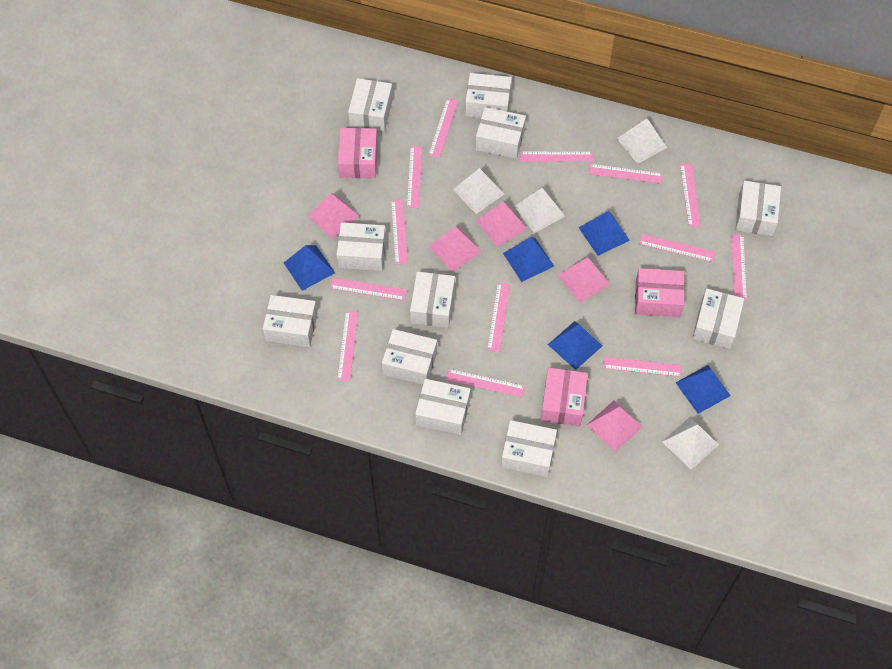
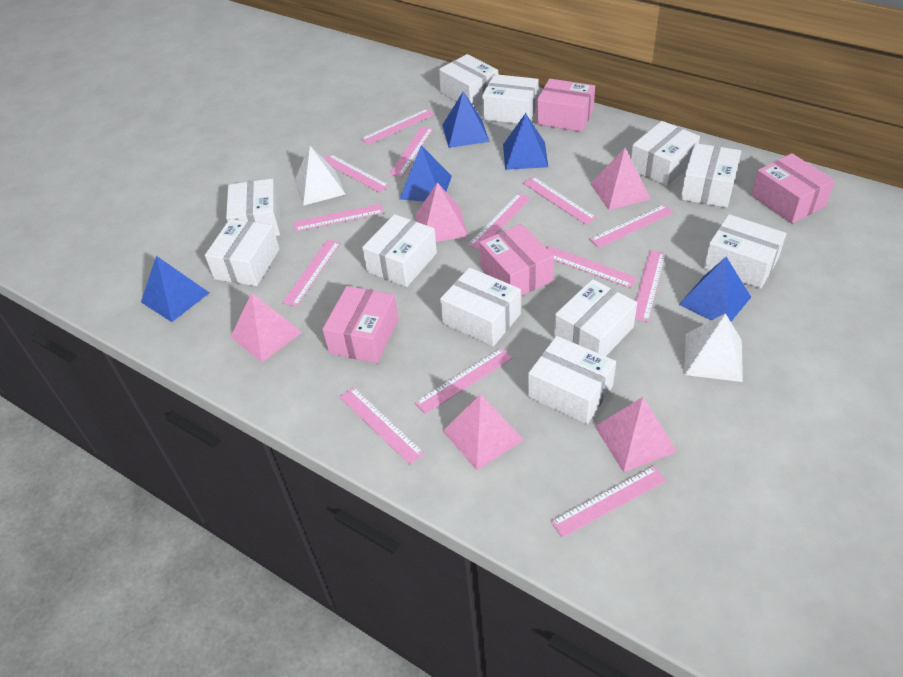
pink box: [338,128,378,178] [541,368,588,426] [635,268,684,317] = 3 -> [322,286,399,363] [479,224,554,296] [536,79,595,132] [751,153,835,224] = 4
white pyramid: [453,168,504,214] [514,188,565,233] [617,119,667,164] [662,417,719,470] = 4 -> [294,146,345,206] [684,313,743,382] = 2

